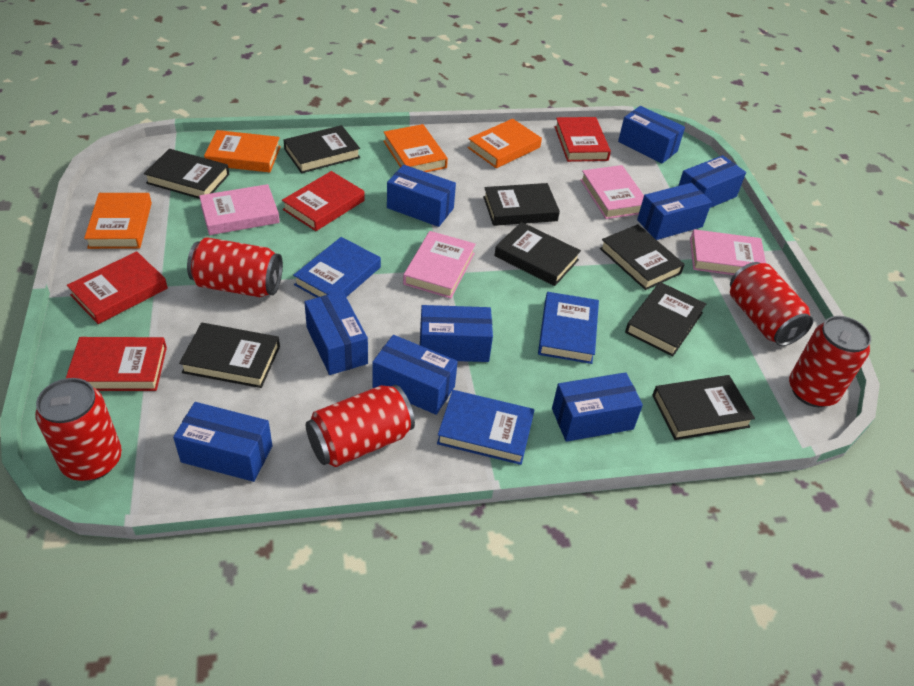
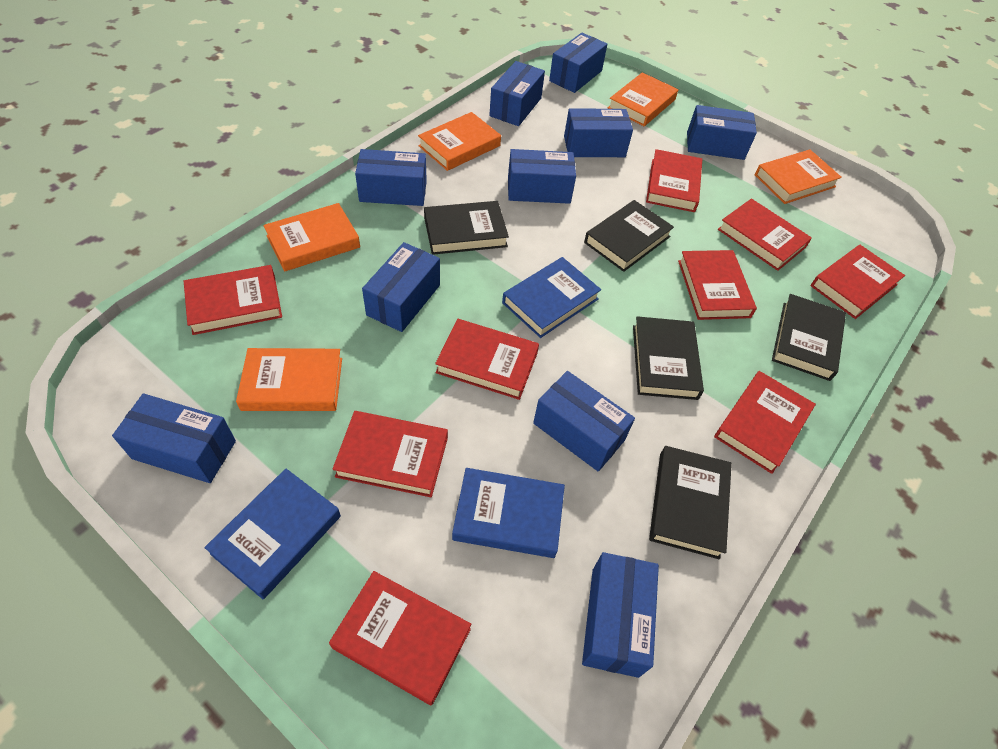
black book: [144,149,229,199] [179,323,280,388] [284,125,360,173] [483,183,560,226] [494,222,581,286] [600,224,685,290] [625,282,706,356] [652,375,755,440] = 8 -> [424,201,509,255] [584,200,674,272] [633,316,704,400] [649,446,732,559] [772,294,846,381] = 5
blue box: [173,402,272,482] [304,291,368,375] [372,335,458,415] [387,165,456,227] [420,305,493,362] [552,372,643,442] [618,106,685,164] [637,183,712,240] [678,155,746,208] = 9 -> [112,393,236,483] [355,149,427,206] [362,242,440,332] [489,61,545,126] [508,149,576,204] [533,371,635,472] [549,33,607,93] [564,108,633,157] [582,552,659,678] [687,105,757,160] = 10
orange book: [84,193,152,249] [204,130,281,172] [383,124,448,172] [467,119,542,168] = 4 -> [236,348,342,411] [263,203,360,272] [418,112,501,171] [608,72,678,126] [755,150,842,204] = 5
pink book: [199,184,280,235] [403,231,476,299] [580,165,644,219] [690,229,766,275] = 4 -> none = 0
red book: [66,337,167,391] [67,251,168,324] [282,171,364,231] [555,117,611,162] = 4 -> [184,265,282,335] [329,571,471,705] [332,411,448,497] [435,319,539,400] [646,149,702,212] [678,250,757,320] [714,371,816,474] [718,198,812,271] [811,245,905,319] = 9
red can: [35,378,122,481] [187,237,283,297] [306,385,415,467] [730,262,813,346] [789,316,871,407] = 5 -> none = 0

